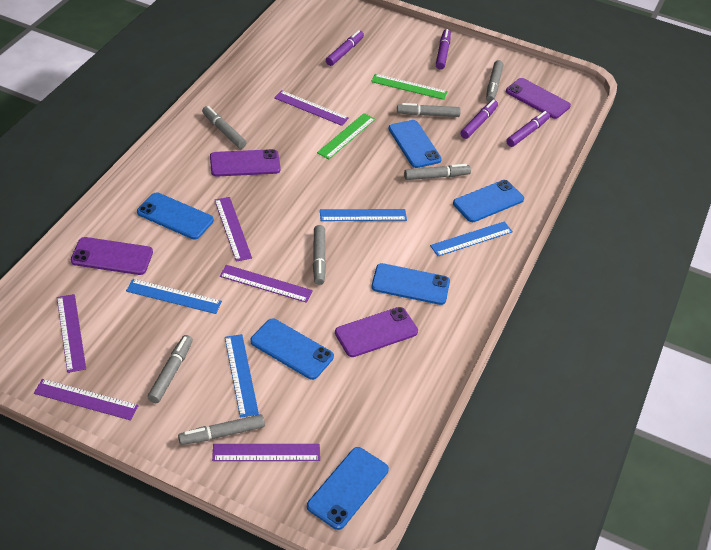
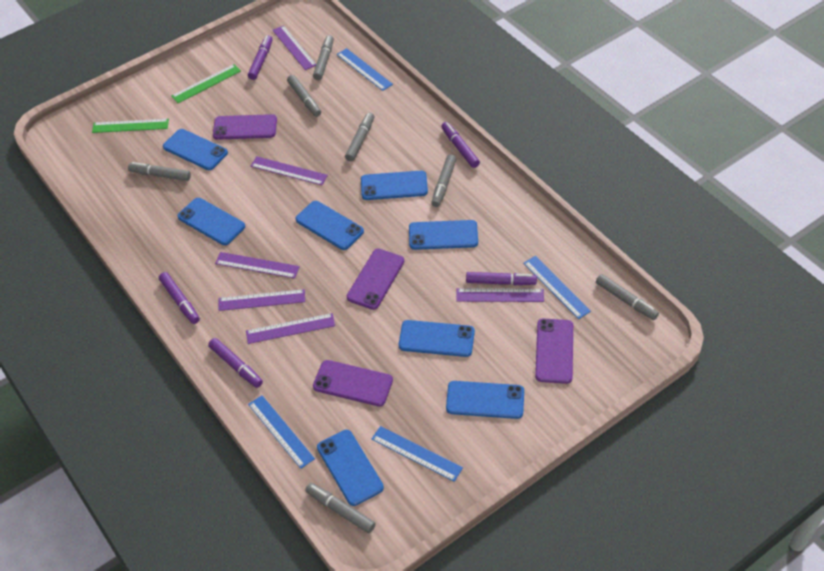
blue phone: [137,192,214,240] [250,319,334,380] [307,447,389,530] [371,263,450,305] [388,120,442,168] [453,180,524,222] = 6 -> [163,129,228,170] [178,198,245,245] [295,201,364,250] [317,430,384,506] [361,171,428,200] [399,320,475,357] [409,220,478,250] [446,381,524,419] = 8
purple marker: [326,30,364,66] [436,29,451,70] [460,100,498,139] [506,111,550,147] = 4 -> [159,272,200,324] [208,338,263,388] [248,35,273,80] [441,122,480,168] [466,272,537,285] = 5

